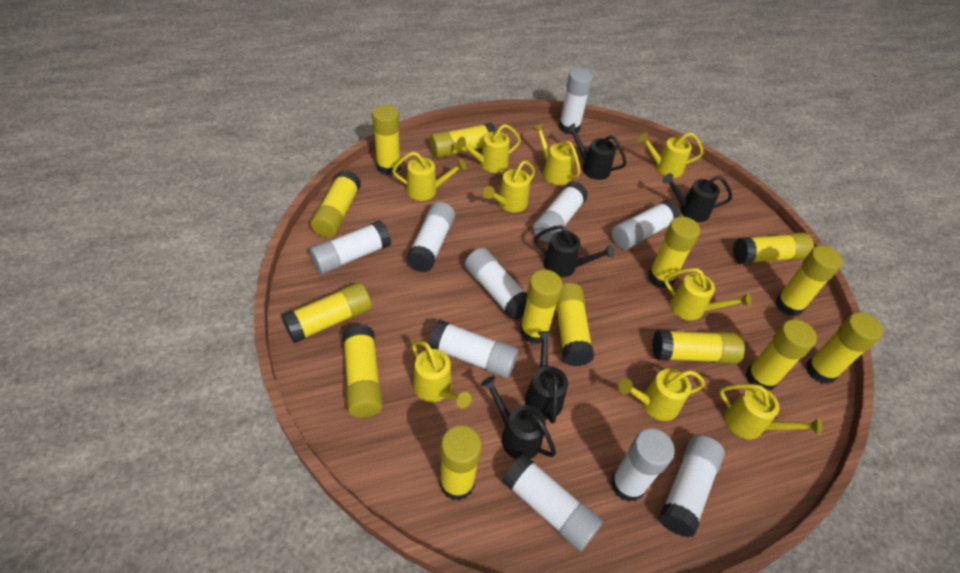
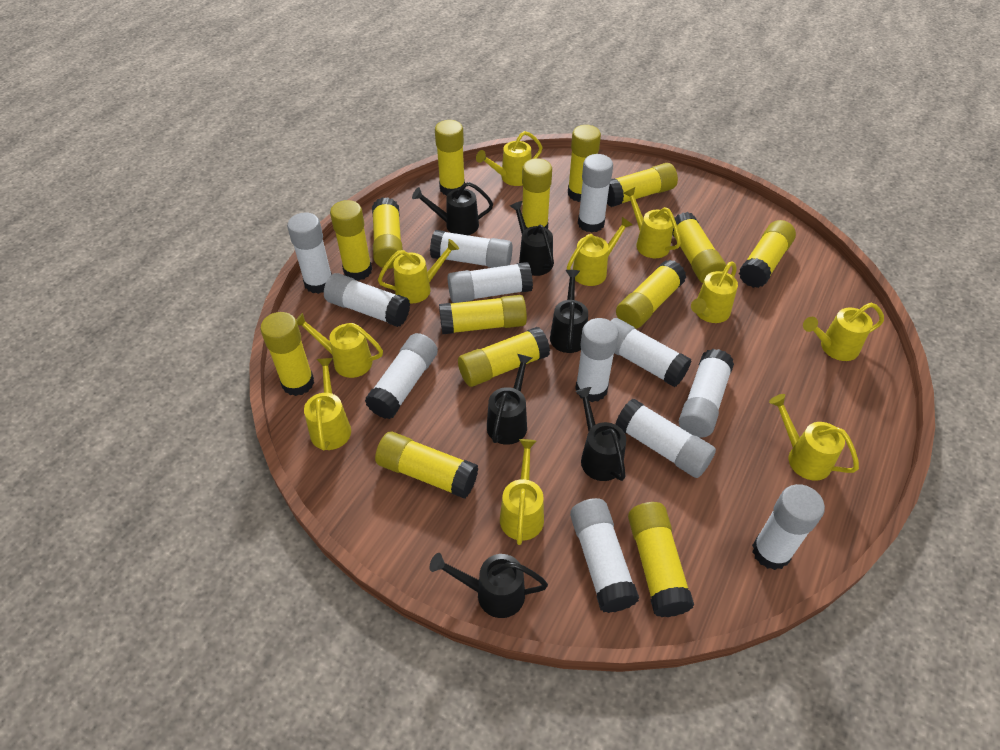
black watering can: [481,376,556,459] [525,331,568,423] [534,225,614,277] [566,123,627,180] [662,173,732,222] = 5 -> [412,182,493,235] [430,553,548,618] [487,354,532,445] [510,201,554,276] [550,270,588,353] [575,387,626,481] = 6
white glue stick: [309,221,391,274] [406,202,455,272] [428,320,518,378] [465,248,527,320] [502,454,603,551] [533,181,588,242] [559,68,593,134] [611,200,680,250] [611,428,675,502] [659,435,725,538] = 10 -> [287,212,332,294] [324,273,410,327] [365,333,438,419] [430,230,513,268] [447,262,533,303] [570,498,639,613] [575,318,619,402] [578,154,613,233] [611,318,691,387] [615,398,716,478] [679,349,734,437] [752,484,825,570] = 12
yellow watering can: [392,152,467,201] [412,340,471,408] [456,124,521,173] [483,161,535,212] [533,123,581,185] [618,369,705,421] [638,132,703,178] [664,268,751,321] [719,384,822,439] = 9 -> [296,313,383,378] [304,358,351,450] [378,239,459,304] [476,131,542,186] [500,439,544,545] [567,217,632,286] [623,187,681,258] [691,261,738,323] [769,394,859,481] [803,303,884,361] = 10

